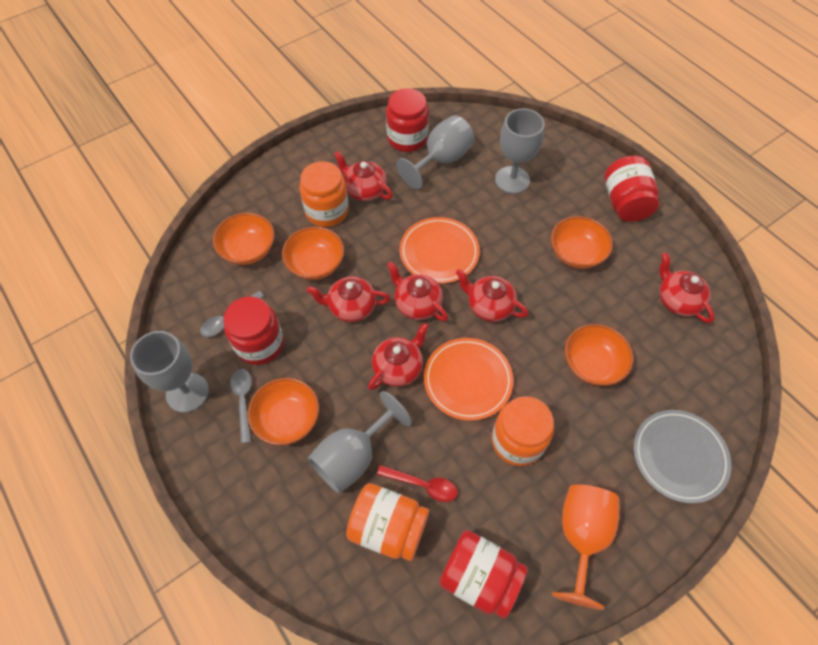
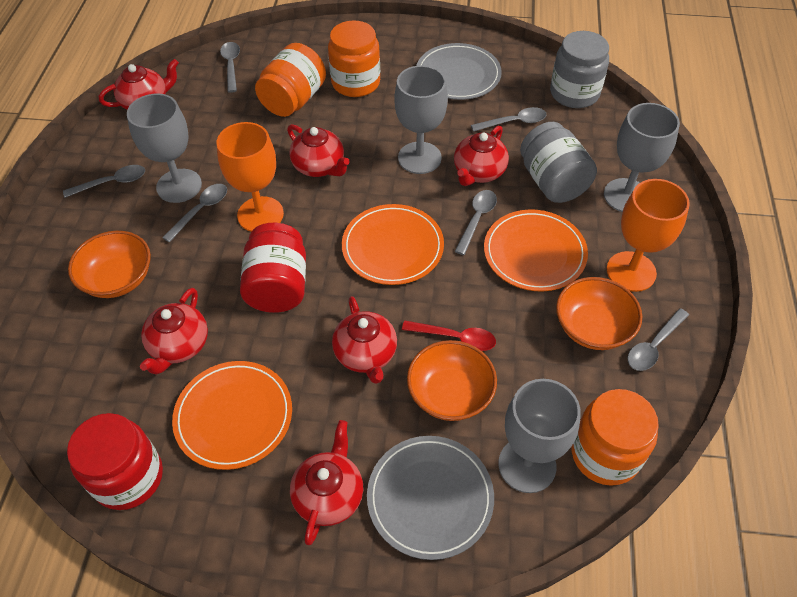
grey jar: none = 0 -> [520,122,597,203] [550,31,609,108] = 2
grey plate: [634,410,731,503] = 1 -> [367,436,494,560] [416,43,502,100] = 2
grey spoon: [200,291,264,337] [230,369,252,444] = 2 -> [63,165,145,198] [162,184,227,242] [220,42,240,93] [454,190,497,255] [471,107,546,132] [628,308,689,371] = 6
orange bowl: [213,213,274,265] [248,378,319,445] [282,227,344,280] [551,216,613,269] [565,324,633,386] = 5 -> [68,231,151,298] [407,340,497,421] [556,277,642,350] = 3
orange goblet: [552,484,619,610] = 1 -> [217,122,284,232] [607,179,690,292] = 2
orange plate: [400,217,480,284] [424,338,514,421] = 2 -> [172,361,292,470] [342,204,444,285] [484,210,588,291] = 3
red jar: [224,297,284,365] [386,88,429,152] [439,530,528,619] [604,156,659,222] = 4 -> [67,413,163,510] [240,223,306,313] = 2

